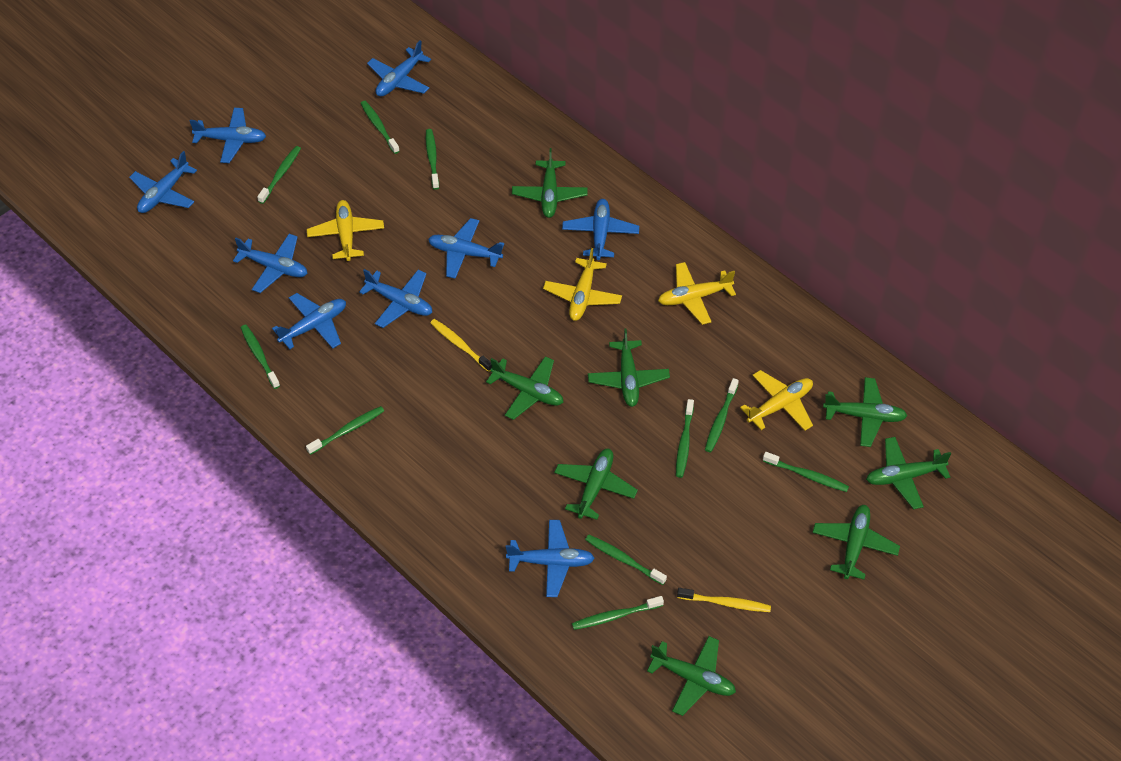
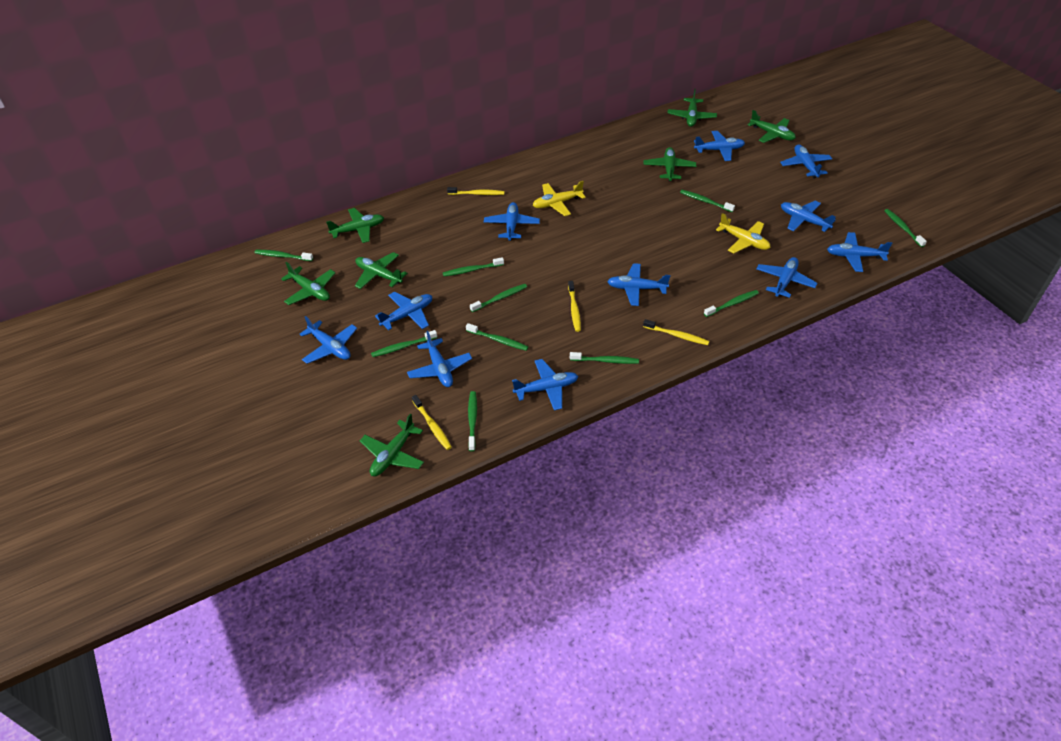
blue plane: [129,151,197,213] [189,108,266,163] [233,234,308,293] [272,293,346,349] [359,269,432,328] [367,40,431,97] [428,218,504,279] [506,520,595,597] [562,199,639,260] = 9 -> [300,316,357,364] [375,292,432,330] [407,331,472,387] [484,202,540,241] [512,359,578,410] [607,263,670,306] [694,131,745,161] [757,257,818,298] [780,144,832,178] [781,201,836,232] [827,232,892,272] = 11
green plane: [486,356,564,420] [512,148,588,218] [554,449,638,520] [588,329,670,407] [647,636,736,716] [812,505,900,579] [823,377,907,447] [866,437,951,509] = 8 -> [281,262,335,305] [326,208,384,243] [355,252,408,289] [360,414,424,476] [644,147,696,182] [667,89,717,127] [747,110,796,143] = 7
yellow plane: [307,200,384,261] [543,248,622,321] [658,262,736,325] [740,370,813,431] = 4 -> [533,181,586,216] [716,213,771,253] = 2
yellow toothbrush: [430,319,492,372] [677,588,771,612] = 2 -> [412,395,452,450] [447,187,504,195] [568,281,581,332] [643,319,709,345] = 4

